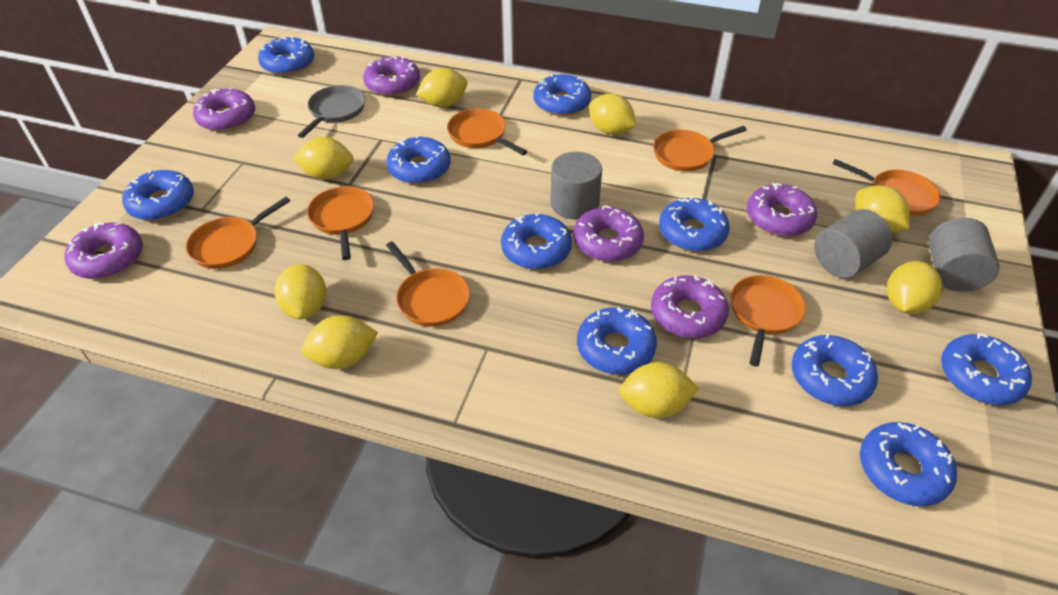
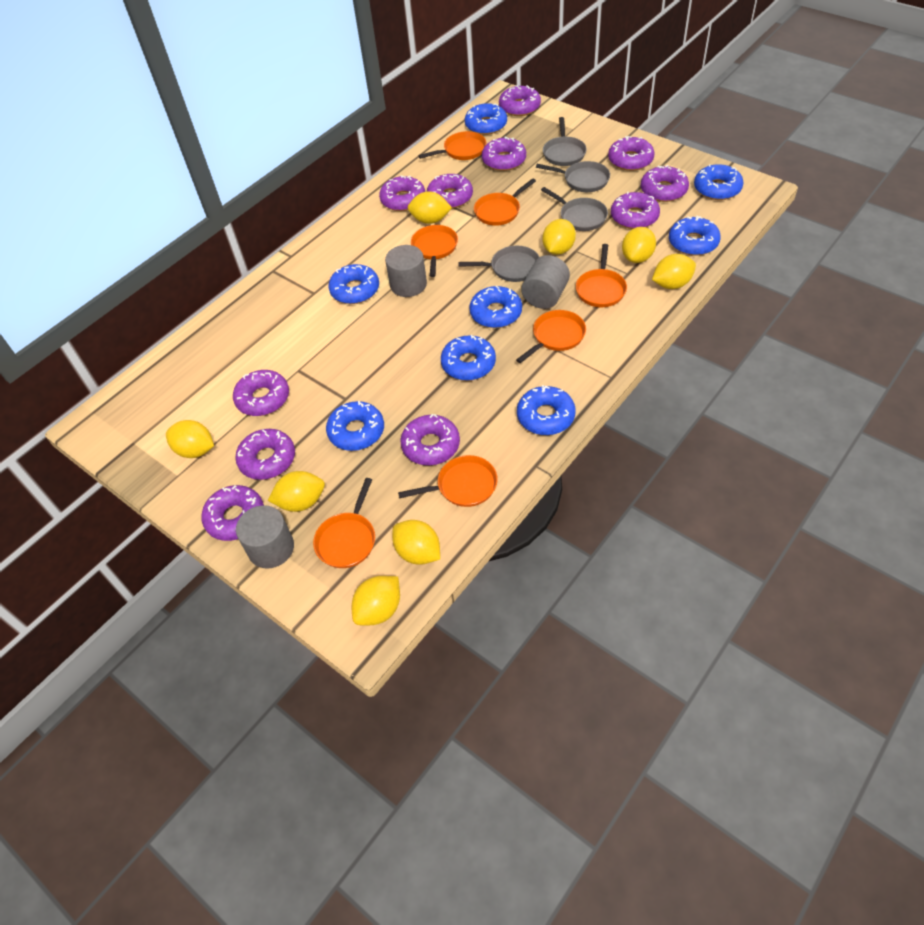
blue donut: [122,170,194,221] [258,36,314,75] [386,135,451,184] [501,212,572,270] [533,74,591,116] [577,307,657,375] [659,196,730,252] [792,334,878,406] [860,422,957,506] [941,333,1032,405] = 10 -> [326,401,384,451] [328,264,379,304] [441,335,496,381] [465,103,507,135] [469,286,522,328] [517,385,576,435] [669,216,721,256] [694,164,744,200] = 8
grey pan: [298,85,365,138] = 1 -> [458,246,539,282] [536,161,610,192] [541,187,608,231] [543,117,587,166] = 4
purple donut: [64,222,143,279] [193,87,255,131] [363,56,420,96] [573,205,644,262] [651,276,729,338] [747,183,817,236] = 6 -> [201,485,264,541] [233,370,289,416] [235,429,295,480] [379,175,425,211] [400,414,460,465] [427,174,473,208] [482,136,526,171] [499,85,541,116] [608,136,655,171] [611,192,660,229] [641,165,689,202] = 11

